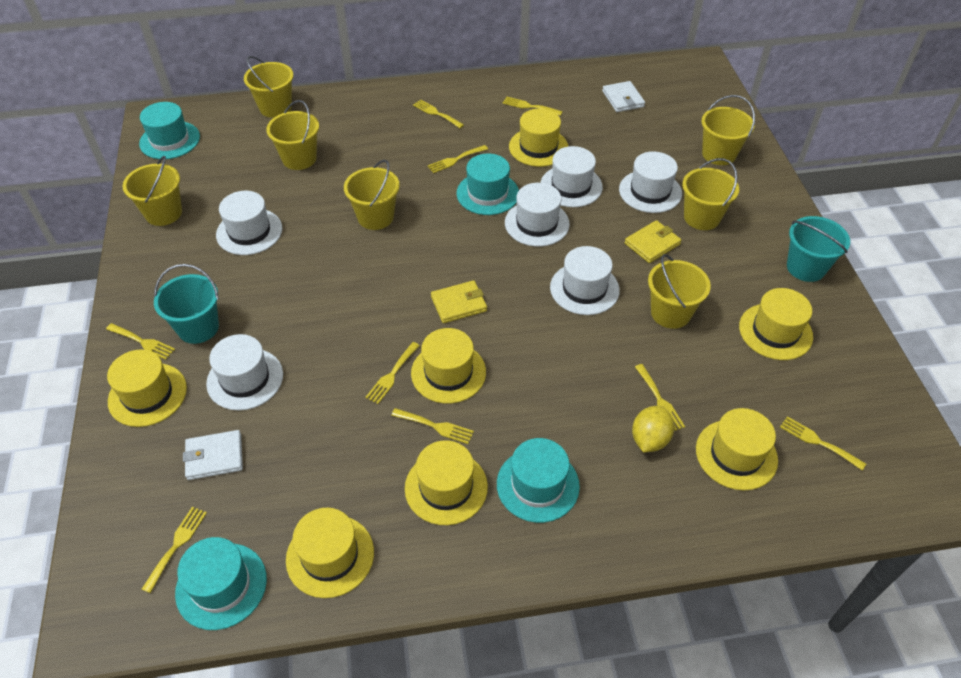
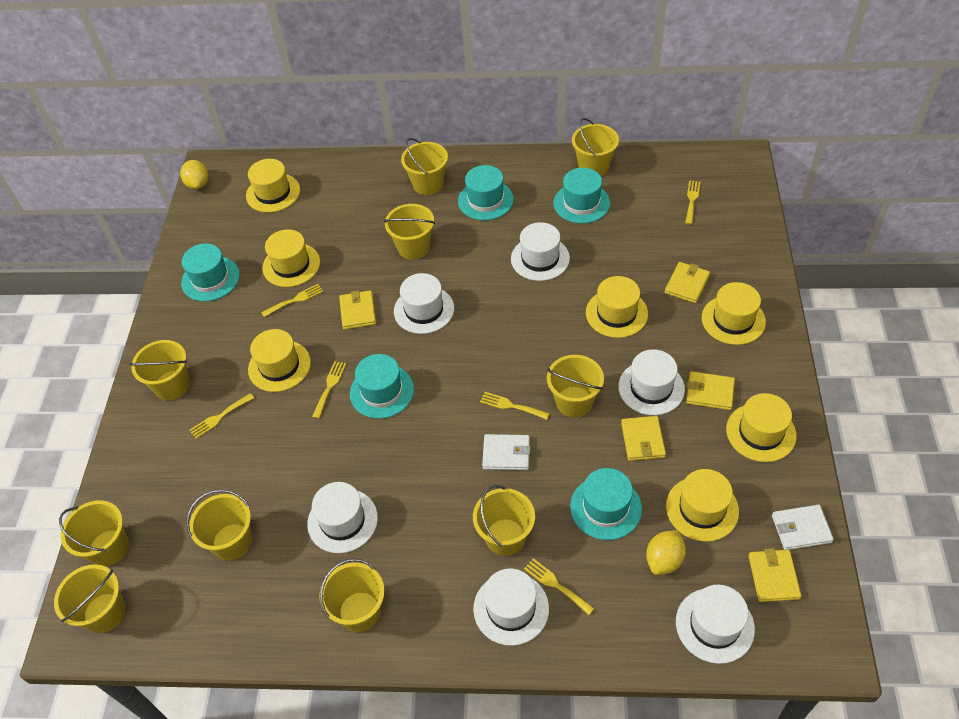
turquoise bucket: [154,264,219,344] [787,216,850,282] = 2 -> none = 0
turquoise hat: [139,102,200,159] [175,537,267,630] [456,153,519,215] [497,438,580,523] = 4 -> [181,243,240,301] [350,354,414,419] [458,165,514,220] [553,168,610,224] [570,468,642,540] = 5
yellow bucket: [123,156,182,226] [244,56,294,118] [266,100,319,170] [344,160,400,230] [648,254,711,329] [682,158,739,230] [701,95,755,165] = 7 -> [54,564,126,633] [59,500,129,567] [129,340,190,400] [187,489,252,560] [319,559,385,632] [384,204,435,260] [401,138,448,195] [473,485,535,556] [547,355,604,417] [572,118,619,176] = 10
yellow fork: [106,323,175,360] [141,507,207,593] [365,342,420,404] [391,408,474,444] [413,99,464,128] [428,145,488,173] [502,97,563,116] [635,364,685,431] [780,416,866,470] = 9 -> [189,393,254,439] [261,284,323,317] [312,361,346,419] [480,392,550,420] [524,558,595,615] [685,180,700,225] = 6
yellow lemon: [632,406,674,452] = 1 -> [180,160,209,190] [646,530,686,575] = 2
yellow wallet: [431,280,487,323] [625,220,682,263] = 2 -> [339,290,376,330] [621,416,666,461] [665,262,710,303] [686,371,735,410] [748,548,801,602] = 5

